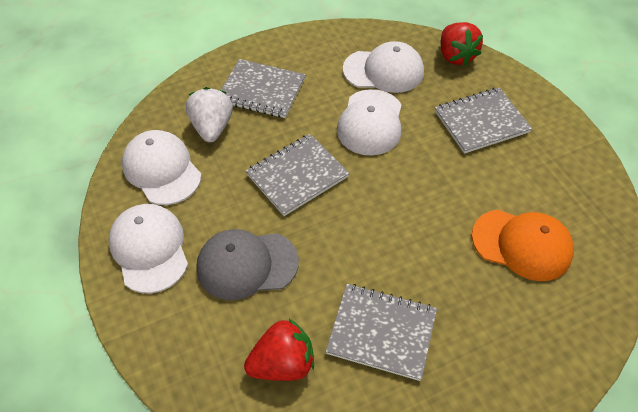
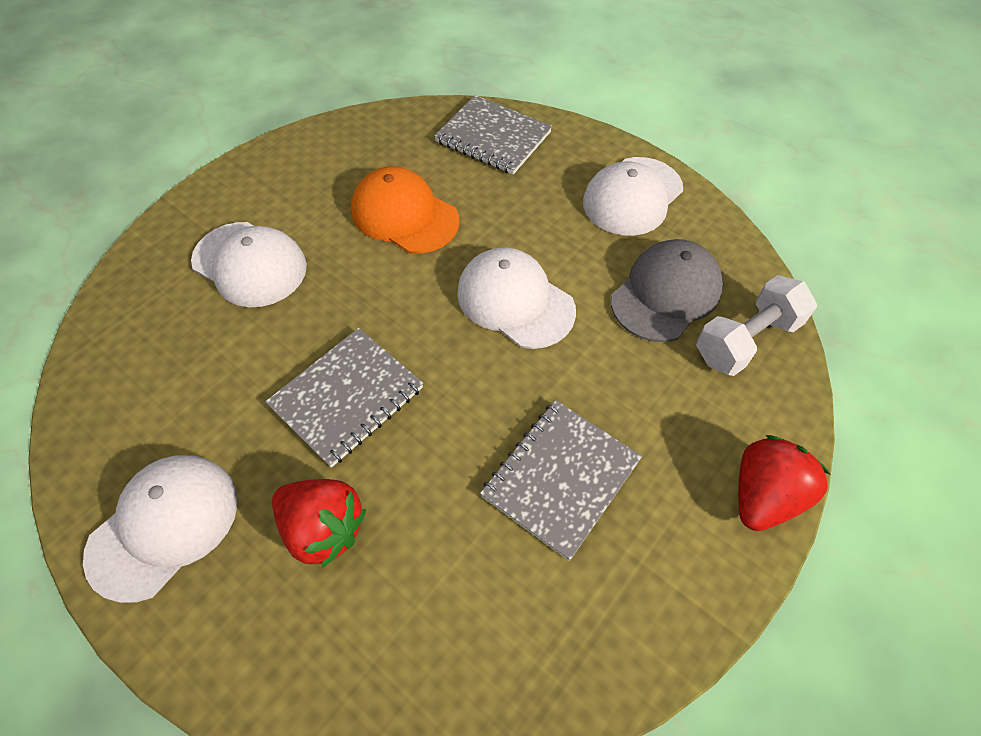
grey notebook: [221,59,305,118] [246,134,349,216] [326,284,437,381] [435,87,532,154] = 4 -> [265,328,423,468] [434,95,552,175] [480,400,642,561] = 3
white dumbbell: none = 0 -> [696,275,817,376] = 1
white strawberry: [186,87,233,142] = 1 -> none = 0

